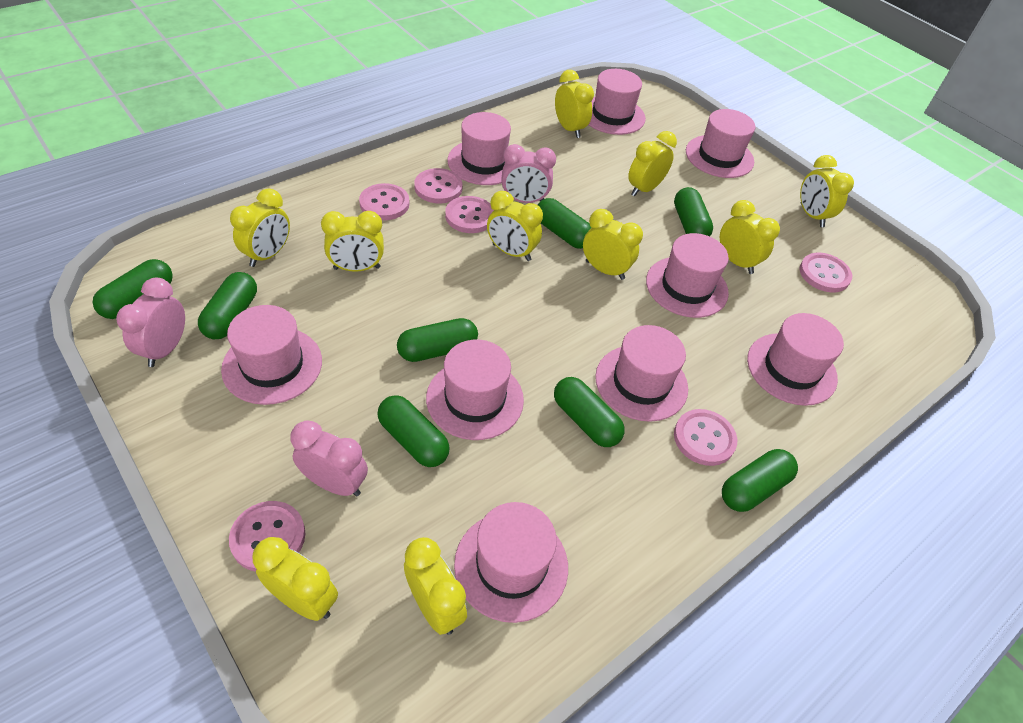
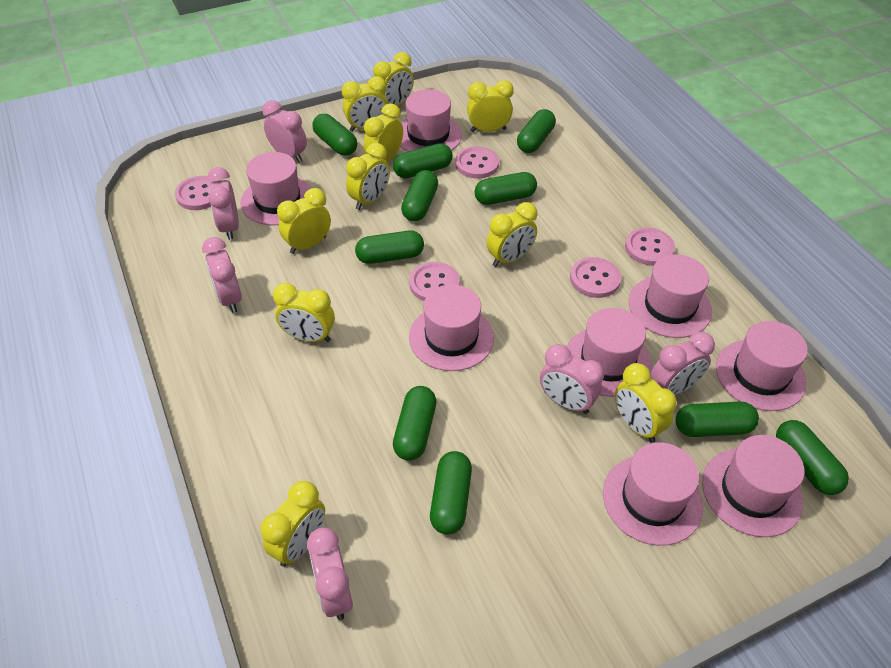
green capsule: [93,259,173,319] [198,272,257,339] [377,395,450,467] [397,318,478,362] [538,198,592,249] [554,377,625,447] [674,187,713,236] [722,449,798,512] = 8 -> [312,114,357,156] [355,230,424,264] [393,143,453,179] [393,386,437,461] [401,170,438,221] [430,451,472,535] [475,172,537,205] [517,109,556,153] [675,401,759,437] [776,420,849,495] = 10
pink button: [229,501,305,572] [359,183,410,220] [414,168,462,203] [445,196,494,233] [674,409,737,466] [800,253,852,293] = 6 -> [175,176,218,210] [409,262,460,301] [455,146,499,179] [570,257,621,298] [625,227,675,266] = 5
pink clock: [116,278,185,367] [290,420,368,496] [501,144,556,203] = 3 -> [202,237,242,313] [207,167,239,240] [262,100,307,163] [307,528,353,620] [540,344,604,414] [650,332,715,395] = 6
pink hat: [221,305,322,405] [426,340,524,440] [447,112,511,185] [454,502,568,623] [588,69,646,135] [595,325,688,422] [646,233,729,318] [686,109,755,178] [747,313,844,406] = 9 -> [240,152,311,225] [400,89,462,152] [409,284,494,371] [566,308,652,397] [603,442,703,546] [629,255,712,338] [702,435,805,537] [716,321,808,411] = 8

